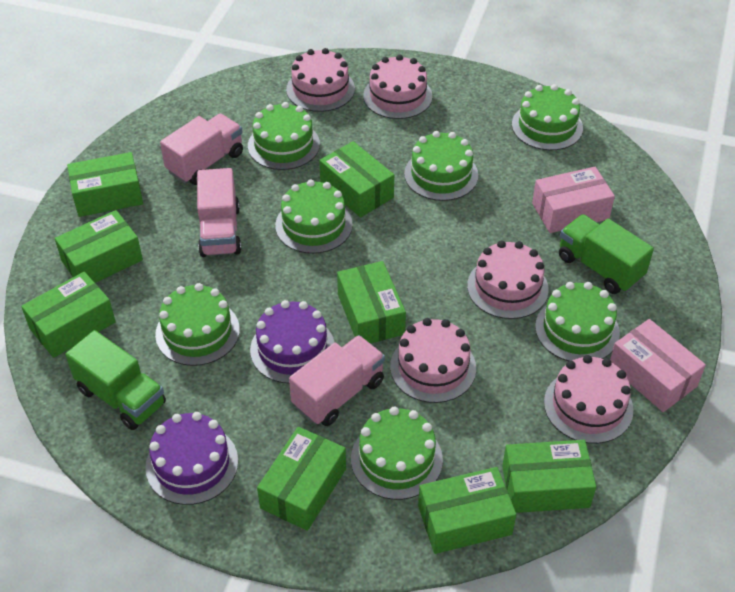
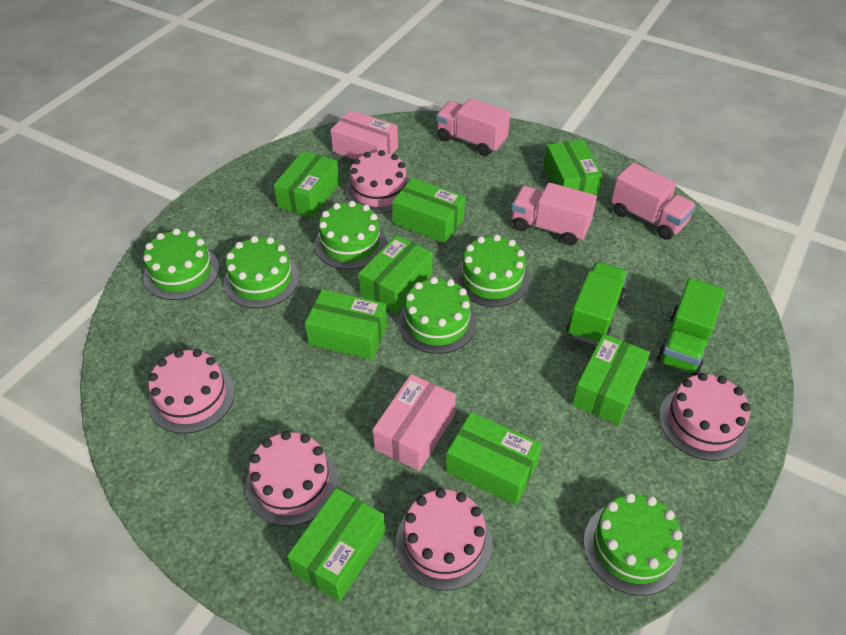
green cake: [155,283,240,366] [248,102,320,170] [275,179,353,254] [351,407,443,500] [404,131,478,201] [512,84,583,150] [535,282,620,361] = 7 -> [143,228,219,300] [224,236,299,308] [315,201,386,269] [398,277,477,354] [455,235,530,307] [584,493,683,596] = 6
purple cake: [145,412,238,505] [250,300,335,384] = 2 -> none = 0

